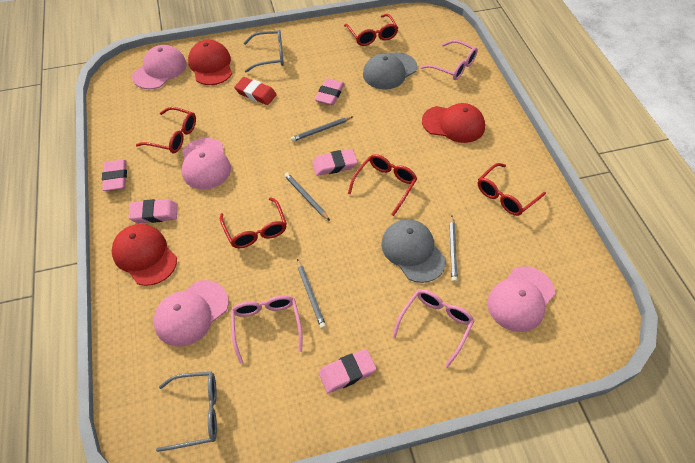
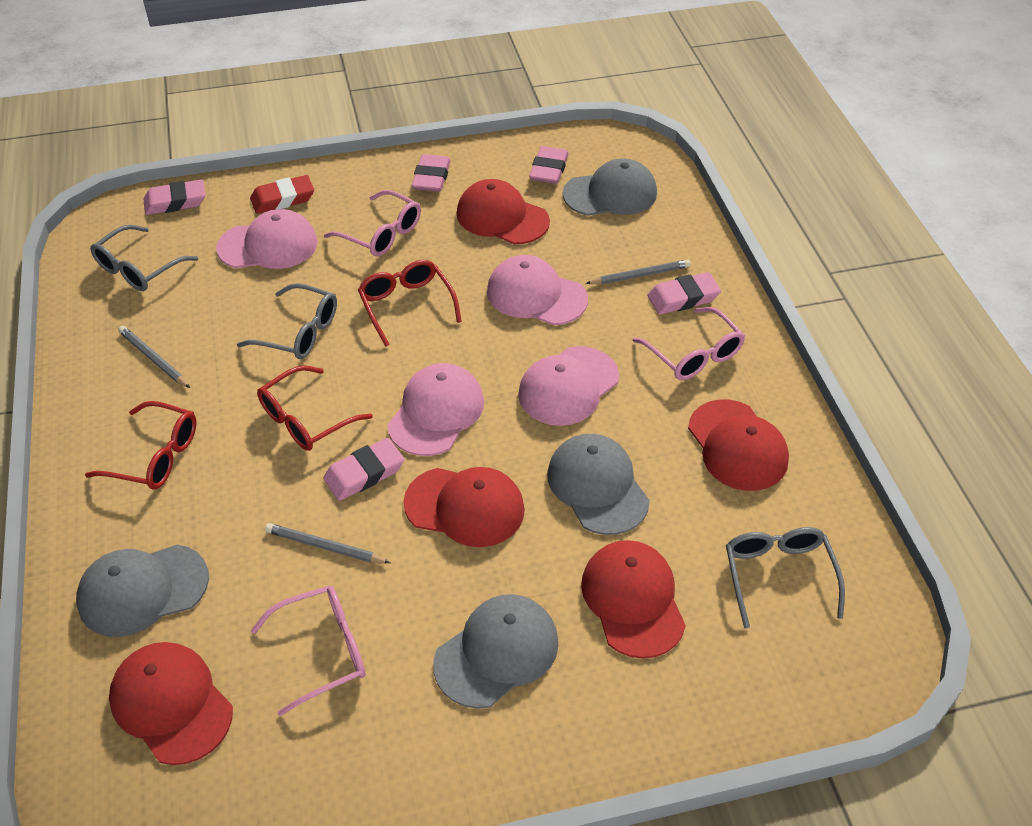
grey cap: [363,52,417,89] [381,219,446,283] = 2 -> [76,544,209,637] [433,594,559,709] [547,434,650,535] [563,158,657,216] = 4
grey glasses: [156,372,217,452] [244,30,284,72] = 2 -> [90,225,198,291] [237,283,337,359] [726,527,845,628] = 3
grey pencil: [284,173,330,221] [291,117,352,142] [297,259,326,329] [449,215,458,283] = 4 -> [118,326,190,388] [265,523,390,563] [585,260,691,284] = 3
red cap: [112,224,177,286] [188,40,232,85] [422,103,485,143] = 3 -> [109,642,233,765] [404,467,525,547] [457,179,550,244] [581,540,686,659] [688,400,789,491] = 5
red glasses: [136,107,196,153] [220,197,287,248] [344,14,398,46] [348,154,417,216] [478,163,546,216] = 5 -> [85,401,197,490] [257,365,373,451] [358,260,462,347] = 3

